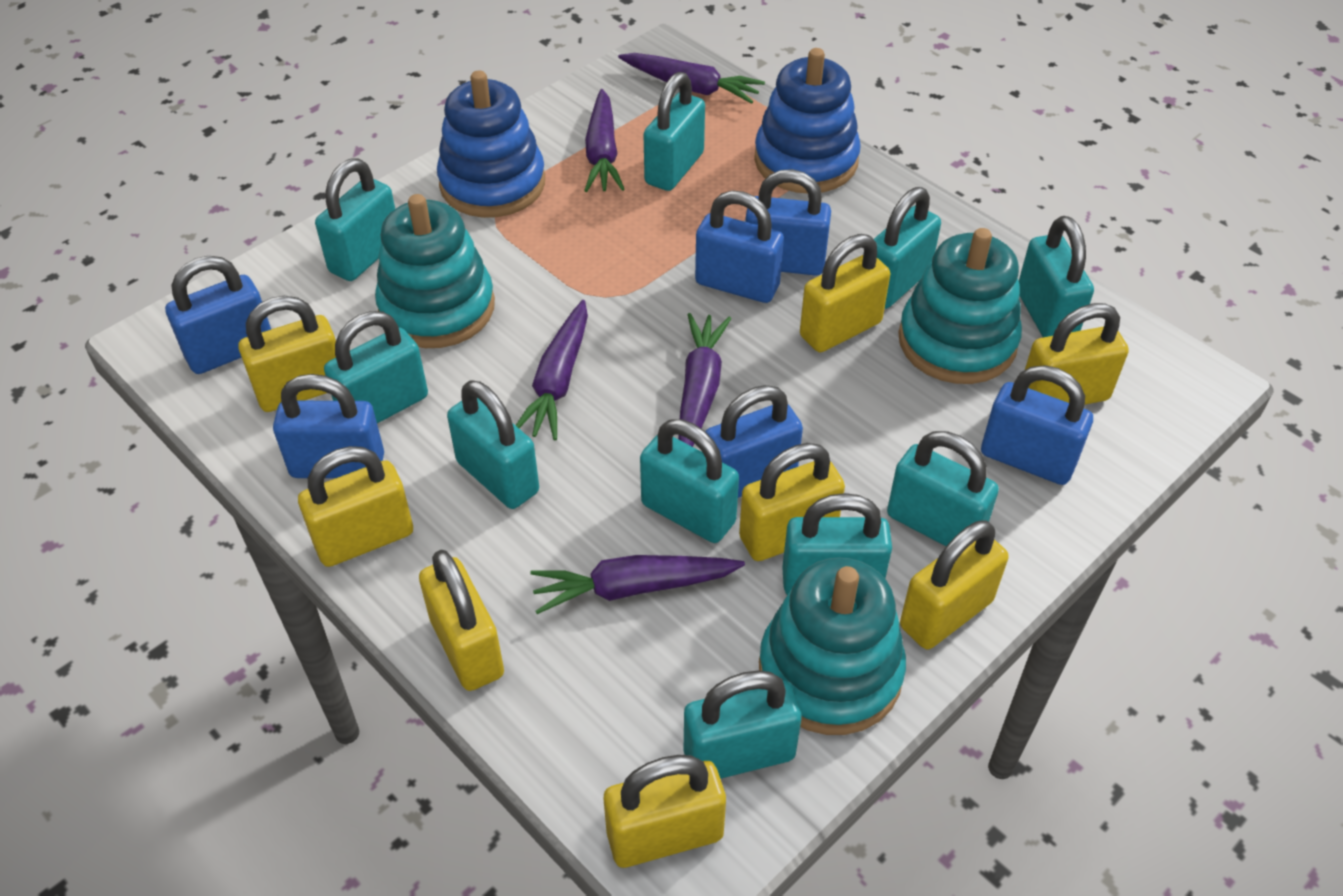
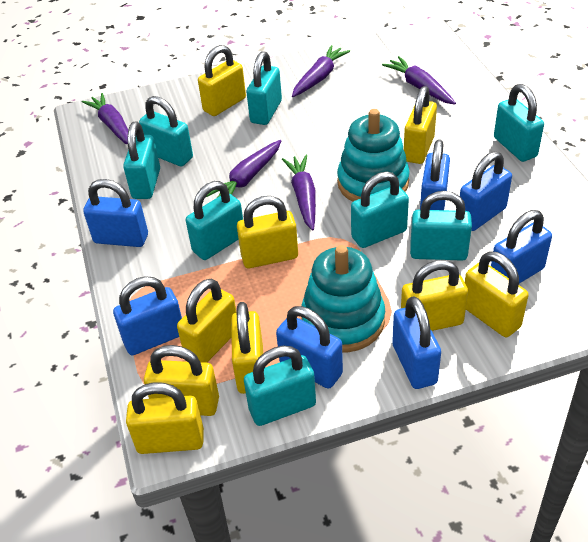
blue padlock: [165,256,271,374] [273,374,384,478] [695,191,784,303] [705,385,803,498] [745,169,831,276] [981,365,1093,485] = 6 -> [83,179,148,247] [113,276,182,355] [276,306,343,389] [392,296,441,389] [420,139,450,210] [460,151,512,231] [491,210,552,284] = 7
blue stacking toy: [437,70,545,218] [754,48,861,193] = 2 -> none = 0
turquoise padlock: [315,159,395,281] [324,311,428,423] [447,380,539,509] [640,419,739,543] [644,72,705,191] [684,670,802,779] [782,493,892,595] [874,187,941,309] [887,431,999,546] [1019,216,1094,337] = 10 -> [123,122,160,199] [139,96,193,166] [186,181,243,260] [244,346,316,426] [247,51,282,125] [351,171,409,248] [410,191,472,261] [494,84,544,162] = 8
turquoise stacking toy: [375,194,495,348] [759,557,906,735] [898,228,1022,384] = 3 -> [301,245,385,352] [337,109,410,202] = 2
yellow padlock: [238,296,336,412] [298,446,413,567] [419,550,504,691] [604,755,726,868] [739,443,845,561] [800,234,890,352] [900,520,1008,649] [1025,303,1129,405] = 8 -> [126,382,204,454] [144,345,219,416] [177,279,237,363] [198,45,246,116] [231,302,263,394] [237,196,298,268] [401,260,468,331] [404,86,437,164] [465,251,529,337] = 9

